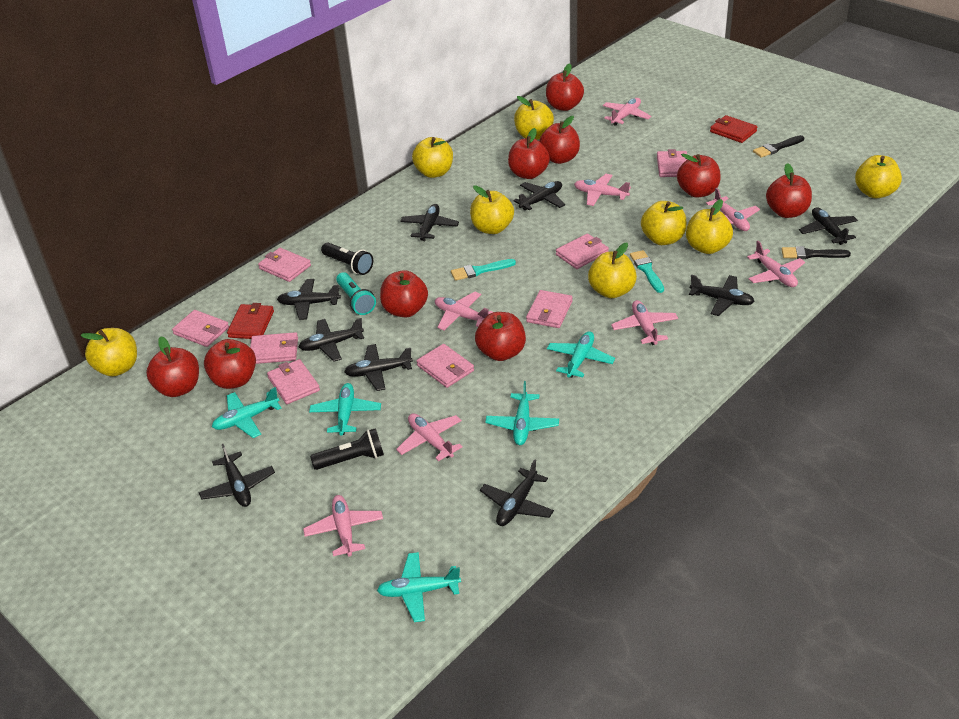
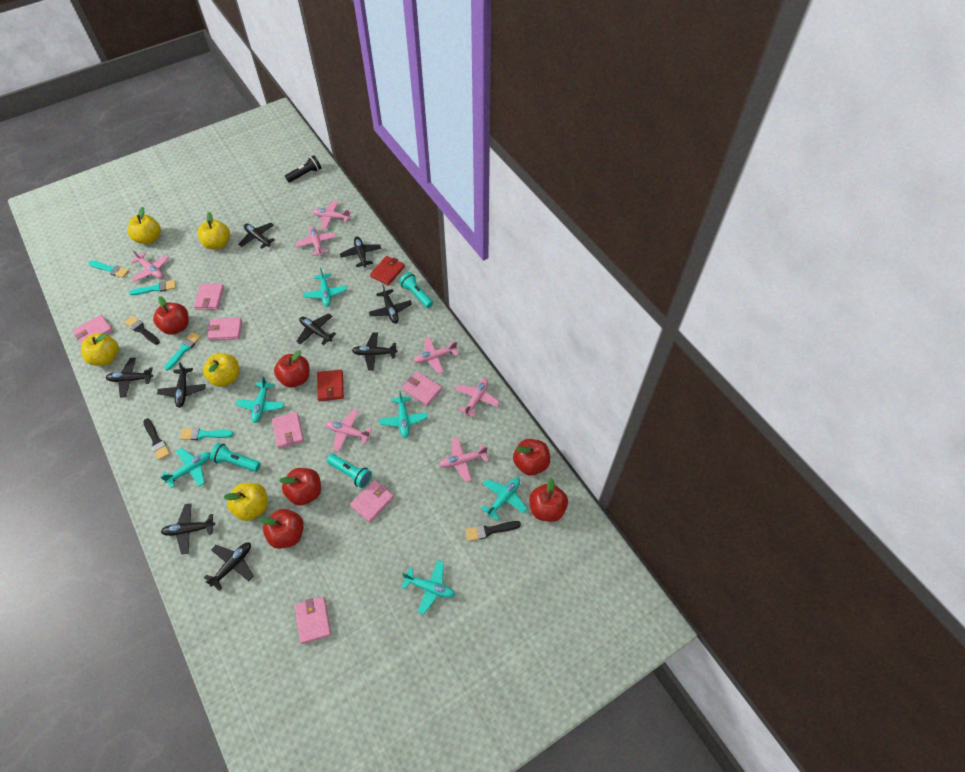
black brush: [753,135,804,158] [782,246,851,259] = 2 -> [125,316,160,345] [143,419,170,460] [465,521,521,541] = 3
black flashlight: [310,428,384,470] [321,242,373,275] = 2 -> [285,155,321,183] = 1
pink plane: [303,495,383,557] [396,413,463,461] [435,292,493,331] [574,174,631,206] [603,98,651,126] [611,300,678,345] [706,188,760,231] [747,241,805,287] = 8 -> [130,250,169,282] [295,226,336,256] [312,200,351,229] [325,409,372,452] [414,337,458,374] [439,437,488,482] [455,378,500,417] = 7
pink wallet: [172,310,229,347] [250,332,298,364] [258,248,311,282] [267,359,320,404] [416,344,474,388] [526,290,573,328] [556,234,609,269] [657,149,687,177] = 8 -> [73,315,113,344] [194,284,224,310] [207,318,242,341] [272,412,304,449] [295,597,331,644] [350,480,394,523] [402,371,442,406] = 7
red apple: [146,337,199,397] [204,339,256,389] [380,270,428,317] [475,312,526,361] [508,128,550,179] [539,116,580,164] [546,63,584,111] [677,154,721,197] [766,163,812,218] = 9 -> [153,296,189,335] [260,509,304,549] [274,350,309,387] [279,468,321,506] [513,439,550,475] [529,478,568,522] = 6
turquoise brush: [451,259,516,281] [630,250,664,293] = 2 -> [88,260,129,278] [129,280,176,295] [164,332,201,370] [180,428,234,440] = 4
turquoise flashlight: [336,272,376,315] = 1 -> [210,443,261,472] [327,454,372,488] [399,272,433,308] = 3
turquoise plane: [212,387,281,438] [309,383,381,436] [377,552,461,622] [485,381,559,445] [547,331,615,378] = 5 -> [160,448,211,488] [236,376,284,423] [303,267,347,307] [379,391,428,438] [401,560,455,615] [481,478,527,521] = 6
yellow apple: [80,328,137,376] [412,137,453,178] [470,185,514,234] [514,96,554,140] [588,243,637,298] [641,201,687,245] [686,199,733,254] [855,155,902,198] = 8 -> [81,333,119,366] [128,207,161,244] [198,212,230,250] [203,353,239,387] [223,483,268,521] = 5

